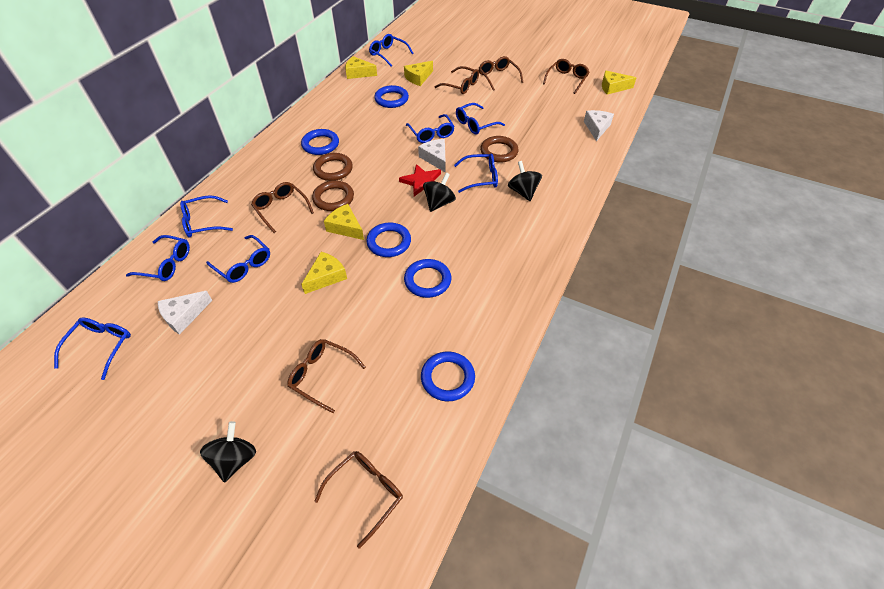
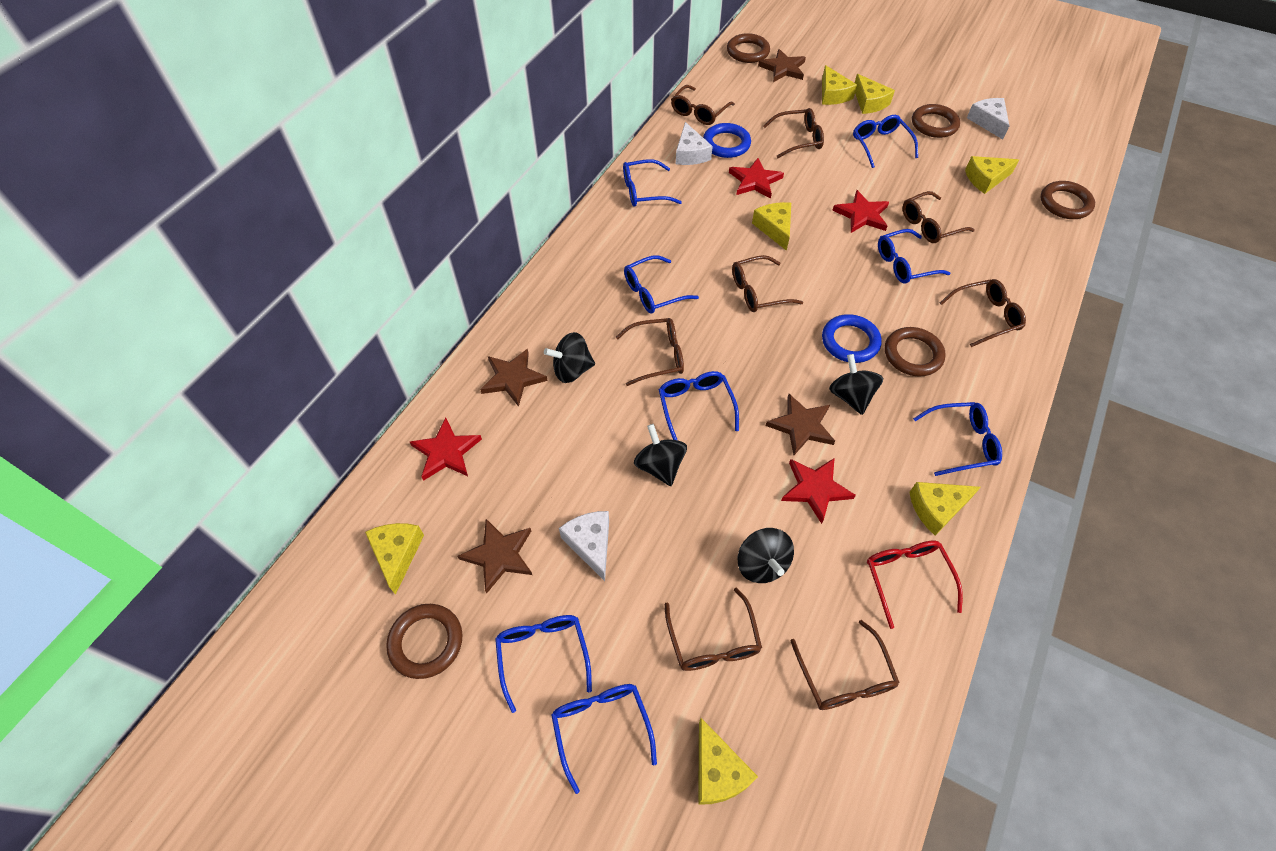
black spinning top: [200,421,256,483] [423,172,456,212] [508,161,542,201] = 3 -> [544,332,595,383] [634,424,687,486] [737,528,794,583] [829,354,883,415] = 4
blue ring: [301,129,339,155] [366,223,411,257] [374,85,409,108] [404,259,451,298] [421,352,475,401] = 5 -> [703,123,751,158] [822,314,882,363] = 2
brown glasses: [251,182,314,233] [287,339,366,413] [314,451,403,549] [434,66,479,94] [479,56,523,91] [543,59,589,94] = 6 -> [616,318,684,386] [665,587,762,671] [671,85,735,125] [732,255,803,312] [763,108,824,158] [791,620,900,710] [903,191,975,243] [940,279,1026,347] = 8
brown ring: [312,180,354,211] [313,153,353,181] [480,136,518,163] = 3 -> [386,604,463,679] [727,33,770,63] [885,327,946,376] [912,104,960,138] [1040,181,1095,219] = 5
brown star: none = 0 -> [457,519,532,593] [480,349,548,407] [758,49,806,82] [766,394,835,455] = 4
red glasses: none = 0 -> [867,540,963,629] = 1
red star: [399,164,441,196] = 1 -> [410,418,482,481] [729,158,784,199] [781,458,856,524] [832,190,889,233] = 4
yellow cheese: [301,252,347,294] [324,204,364,240] [345,56,377,79] [404,61,433,86] [602,71,637,95] = 5 -> [365,523,424,595] [698,718,758,805] [752,202,791,251] [822,65,857,105] [855,74,895,114] [909,482,981,535] [965,156,1019,194] = 7

